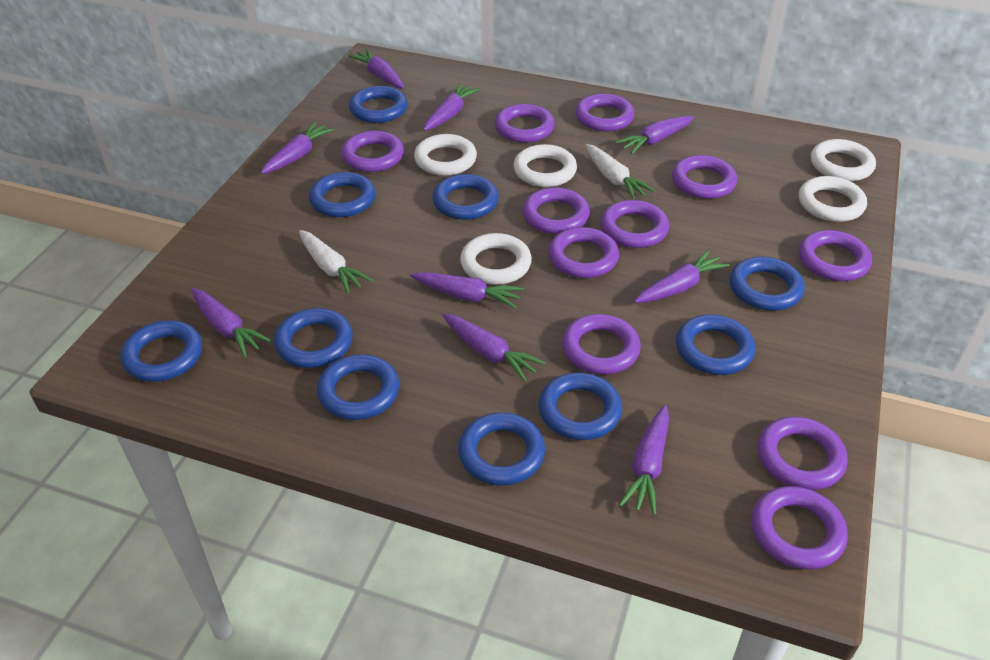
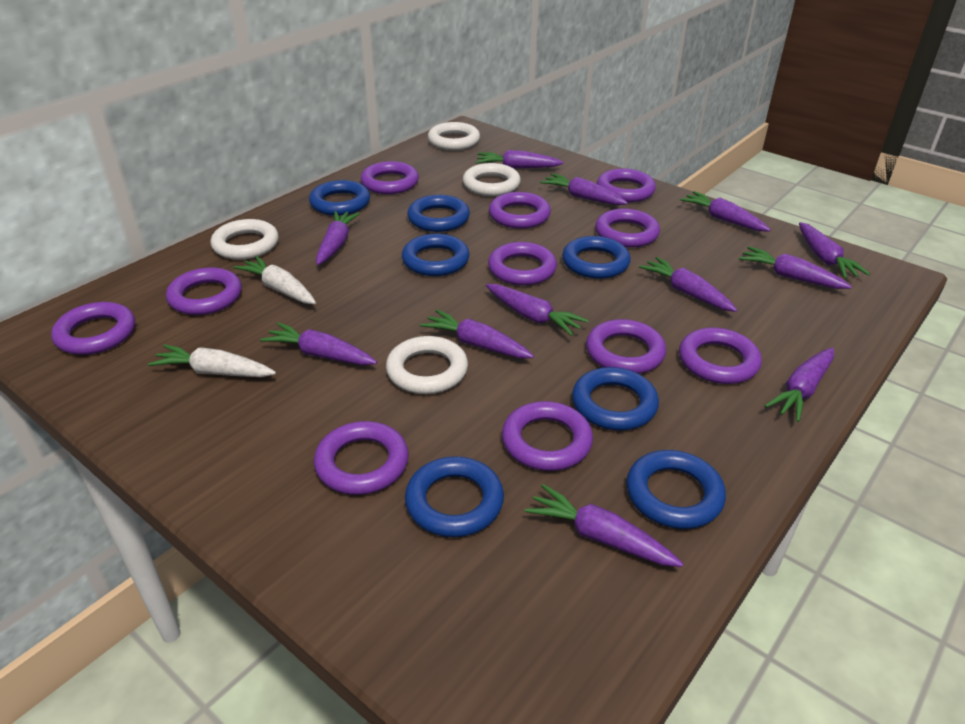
blue ring: [121,320,202,382] [274,308,353,368] [309,172,375,217] [317,354,399,420] [349,86,408,123] [432,174,499,220] [458,412,545,486] [538,372,622,440] [676,314,755,375] [729,257,804,311] = 10 -> [309,180,370,216] [402,234,470,276] [405,456,504,537] [407,195,470,232] [562,236,631,279] [572,367,659,430] [626,450,726,529] = 7
purple carrot: [192,288,271,357] [261,122,334,174] [348,49,404,89] [410,272,524,308] [423,83,480,131] [442,314,545,382] [615,116,694,154] [619,405,669,516] [634,250,729,303] = 9 -> [260,322,377,365] [316,211,360,265] [420,309,534,358] [476,150,564,169] [486,284,589,336] [525,484,683,567] [540,173,628,205] [639,257,737,312] [680,191,771,231] [739,246,852,289] [765,348,834,422] [799,222,870,279] = 12
white ring: [414,134,477,176] [460,233,532,285] [513,144,577,187] [799,176,867,222] [811,139,876,181] = 5 -> [211,219,279,260] [386,336,468,394] [428,122,480,150] [463,163,521,196] = 4

